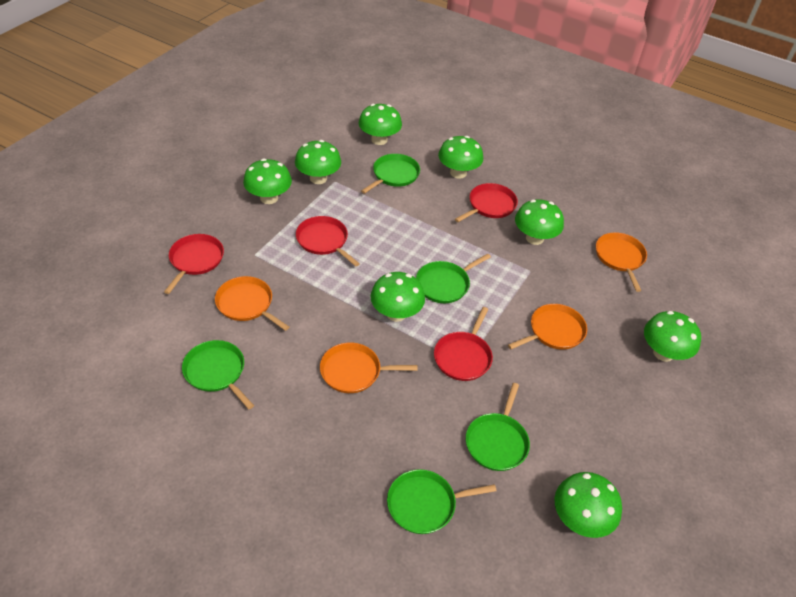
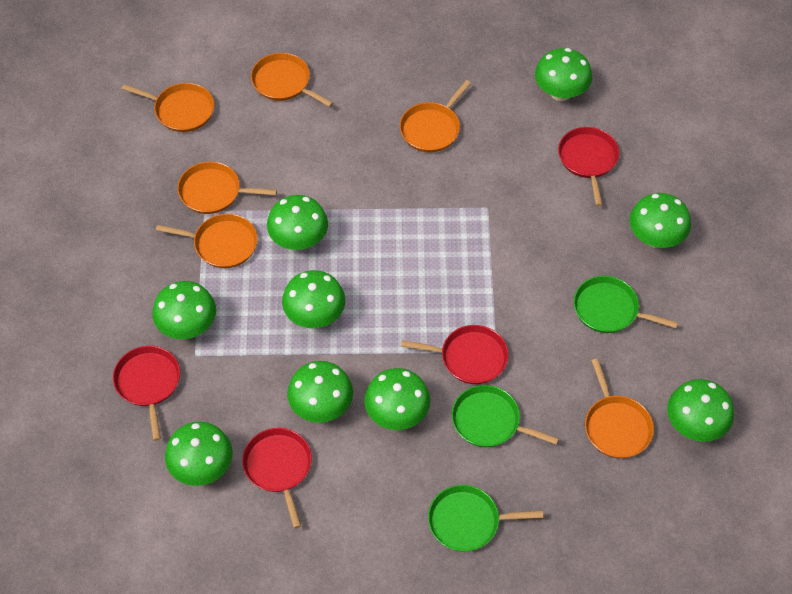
green mushroom: [243,158,292,204] [295,140,341,184] [358,104,402,145] [371,272,425,322] [438,136,483,179] [515,199,564,245] [555,472,622,538] [644,311,701,362] = 8 -> [153,281,216,339] [165,422,233,486] [267,195,328,250] [282,270,345,328] [287,361,353,423] [364,368,430,430] [535,48,592,101] [630,193,691,248] [667,379,734,442] = 9
green pan: [182,340,254,409] [361,154,420,194] [387,469,497,534] [416,253,491,303] [466,383,530,471] = 5 -> [428,485,543,552] [452,385,559,447] [574,276,678,333] = 3
orange pan: [215,276,289,331] [320,342,418,393] [508,304,587,350] [596,232,647,292] = 4 -> [122,83,214,132] [156,214,258,268] [177,161,277,214] [251,53,333,107] [400,80,471,152] [585,359,654,458] = 6

